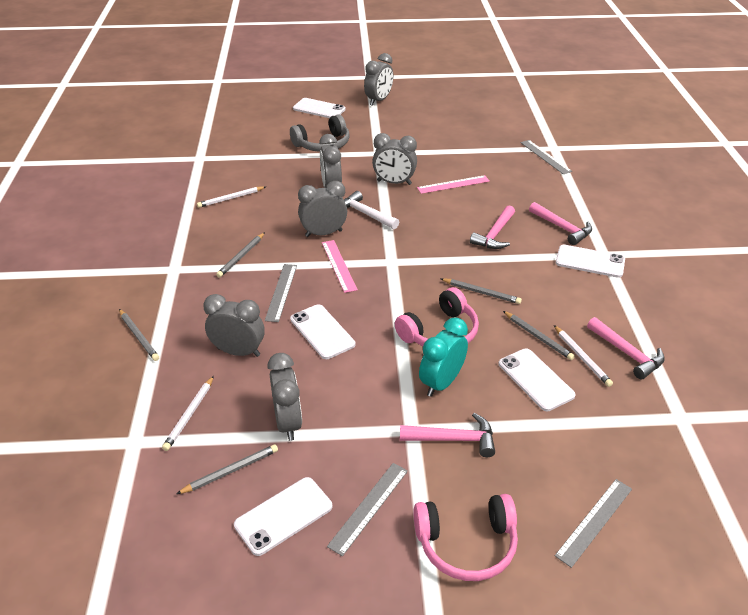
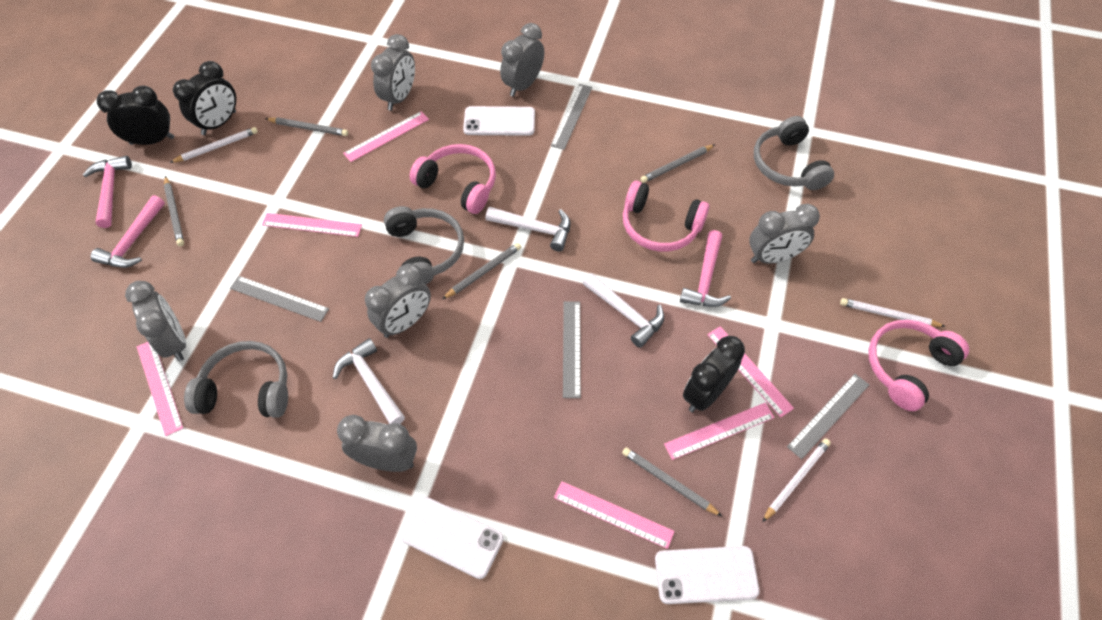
black clock: none = 0 -> [97,85,174,145] [173,61,236,135] [683,336,745,412] = 3
grey headphones: [290,114,350,152] = 1 -> [184,341,288,418] [384,206,464,284] [754,116,834,190] = 3
pink hammer: [400,413,495,457] [470,206,515,249] [529,202,592,245] [587,317,665,380] = 4 -> [83,156,132,228] [91,195,165,268] [680,230,731,307] = 3
pink headphones: [395,287,479,347] [414,494,518,581] = 2 -> [410,144,496,214] [623,181,709,252] [868,320,969,411] = 3
pink ruler: [322,240,358,293] [417,175,490,194] = 2 -> [137,342,183,436] [262,213,362,237] [343,111,429,162] [554,481,675,549] [664,403,775,460] [707,326,794,418] = 6
turquoise clock: [419,317,468,397] = 1 -> none = 0
white hammer: [344,191,399,229] = 1 -> [333,338,405,424] [486,207,571,251] [583,273,664,348] = 3
white phone: [234,477,333,556] [290,304,355,359] [293,98,346,118] [498,348,576,411] [556,245,625,278] = 5 -> [400,497,504,579] [463,106,535,136] [655,546,760,604] = 3

